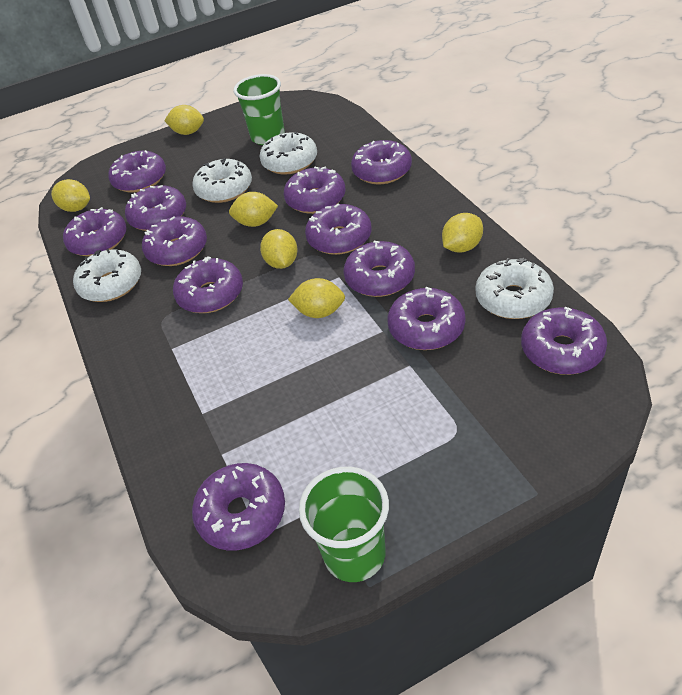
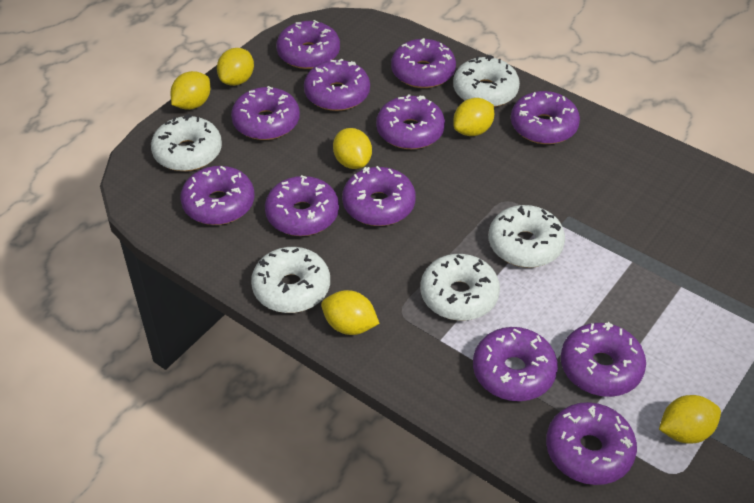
green cup: [233,74,285,145] [299,467,389,582] = 2 -> none = 0
white donut: [73,249,141,302] [192,158,252,203] [259,132,317,175] [475,258,554,319] = 4 -> [151,114,222,171] [251,247,330,313] [421,254,500,321] [453,55,520,107] [489,205,565,268] = 5

